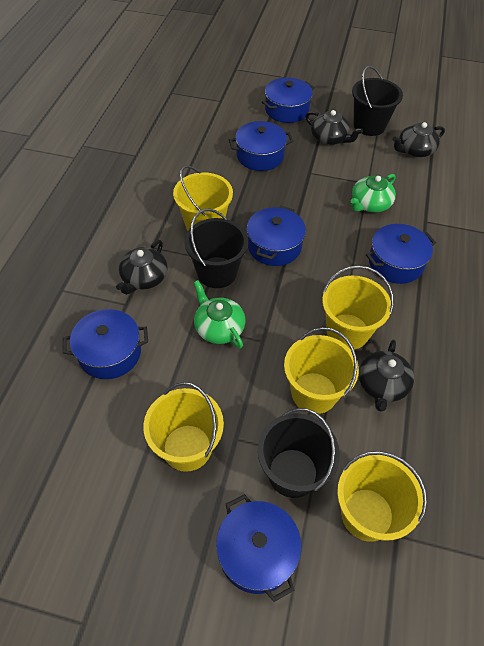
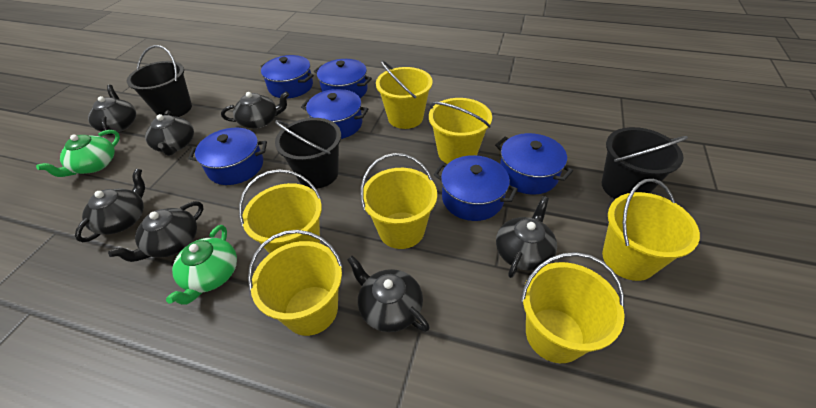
black teapot: [116,240,167,295] [305,110,363,145] [359,339,414,412] [392,122,445,157] = 4 -> [75,168,145,243] [88,85,136,136] [108,201,203,262] [145,110,194,156] [221,92,289,129] [347,256,430,332] [496,196,557,278] = 7
yellow bucket: [143,382,224,472] [173,165,233,231] [284,327,359,414] [322,266,394,350] [337,451,427,542] = 5 -> [239,169,322,254] [248,230,343,336] [360,153,437,249] [376,60,433,129] [429,98,492,164] [521,252,625,363] [602,179,700,281] = 7

